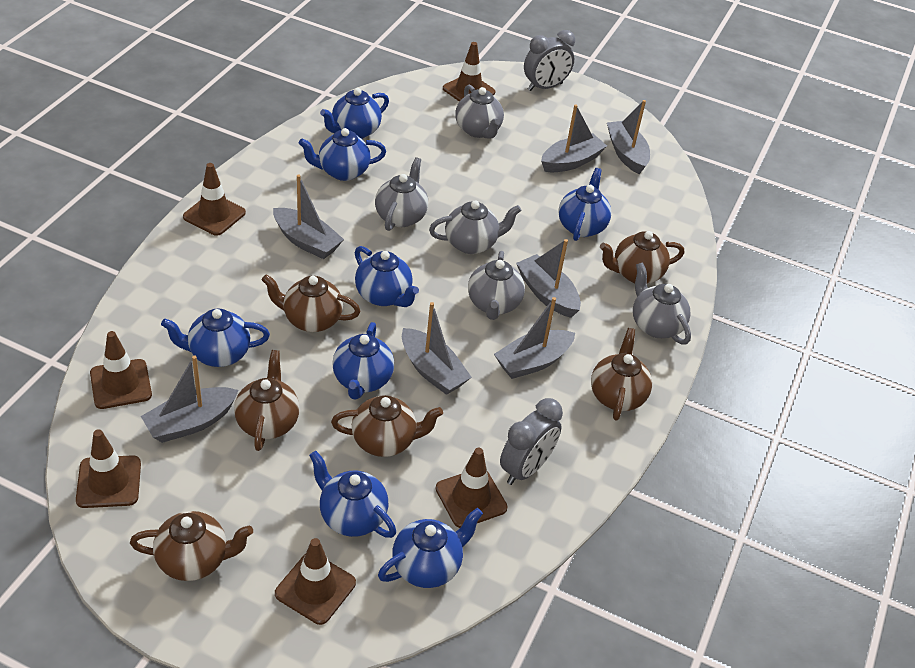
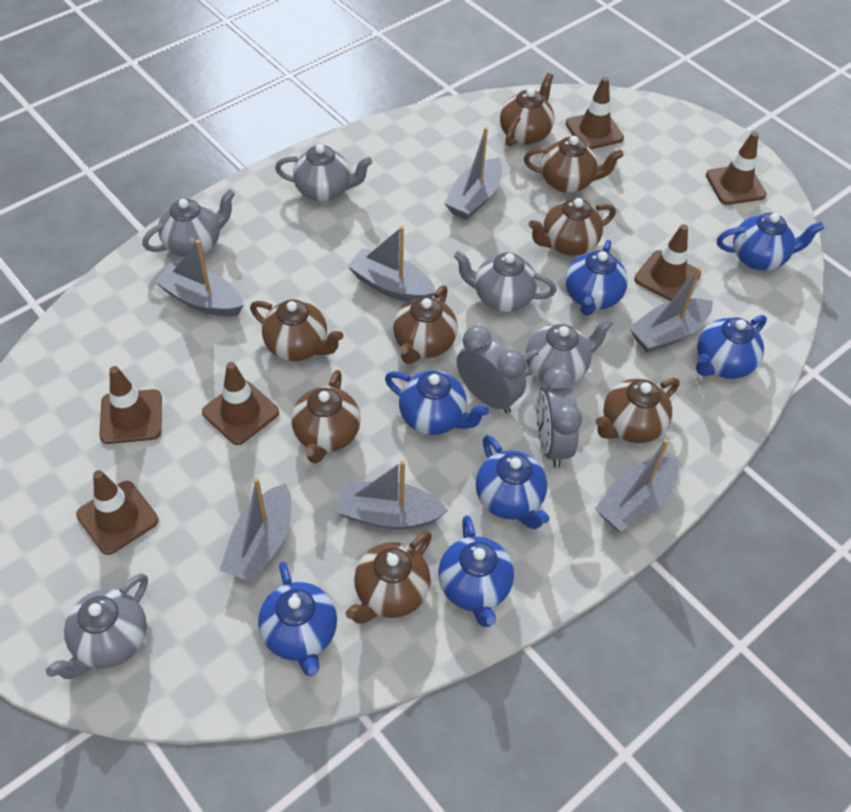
blue teapot: [161,308,270,367] [299,128,386,181] [309,451,396,538] [320,88,389,139] [332,322,394,400] [355,246,419,307] [378,508,483,588] [558,168,612,241] = 8 -> [258,562,337,676] [385,370,489,435] [438,515,514,627] [476,435,549,529] [565,240,628,316] [696,315,767,379] [717,213,824,270] = 7
brown teapot: [130,511,253,581] [234,350,300,451] [262,275,360,332] [331,395,443,457] [591,328,652,421] [600,231,684,284] = 6 -> [250,300,343,361] [291,370,361,463] [346,531,432,624] [393,285,458,364] [500,73,555,147] [524,136,623,193] [529,198,616,256] [596,378,680,443] = 8

